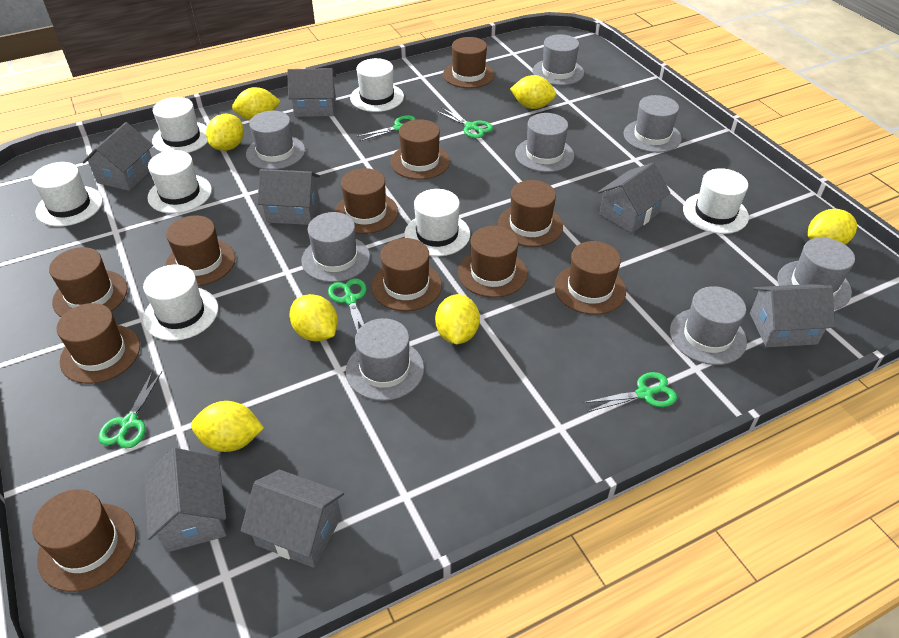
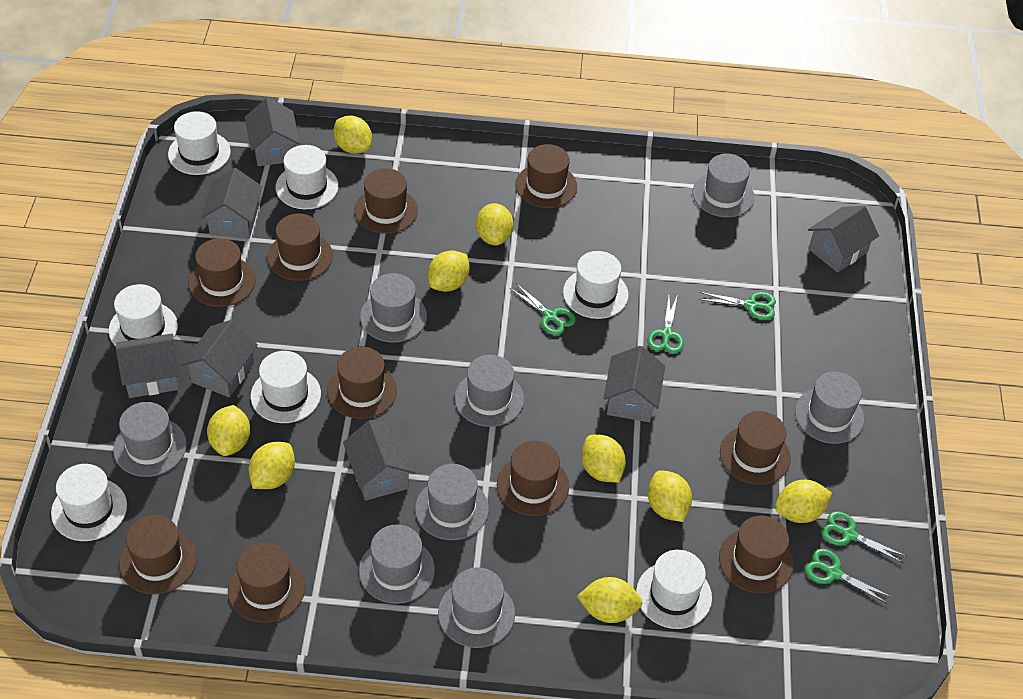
brown hat: [32,489,136,592] [49,247,128,317] [57,303,140,384] [165,215,235,286] [334,168,398,234] [371,238,442,311] [390,119,450,180] [443,37,495,88] [458,226,528,298] [498,180,563,247] [555,241,626,315] = 11 -> [119,515,197,594] [188,238,255,307] [228,543,305,623] [267,214,333,281] [327,347,397,419] [354,168,418,234] [497,441,569,516] [515,144,577,208] [719,516,794,593] [720,411,791,485] = 10
yellow lemon: [191,401,264,452] [206,114,244,151] [232,87,280,121] [290,294,338,341] [435,294,480,344] [510,75,556,109] [808,209,857,245] = 7 -> [207,405,250,456] [249,442,295,489] [333,115,372,154] [428,250,470,292] [476,203,514,245] [577,577,643,623] [581,435,626,482] [648,470,692,522] [775,480,832,523] = 9

